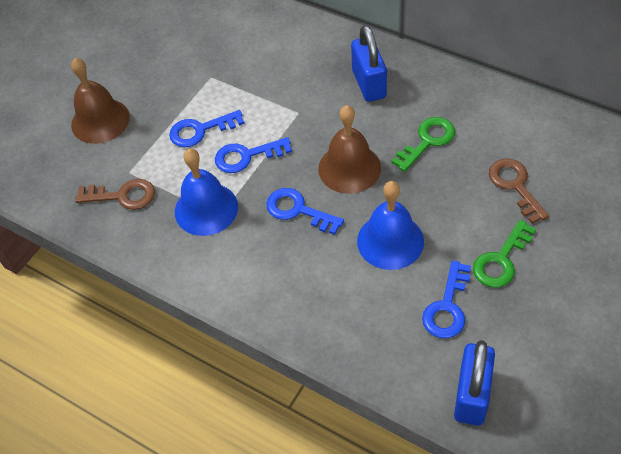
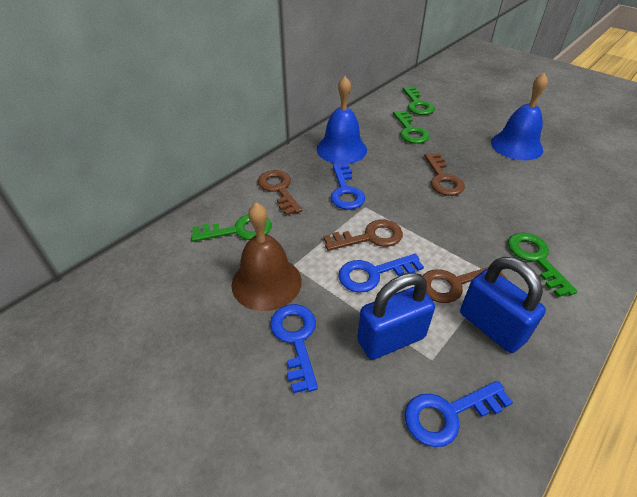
brown bell: [71,58,130,144] [318,105,381,194] = 2 -> [231,202,302,311] = 1
brown key: [75,179,155,210] [489,159,549,224] = 2 -> [258,170,302,216] [323,220,403,251] [422,267,507,303] [424,153,465,196] = 4
green key: [391,117,455,172] [473,220,536,288] = 2 -> [191,214,272,242] [393,110,430,144] [403,87,435,115] [508,233,577,297] = 4

